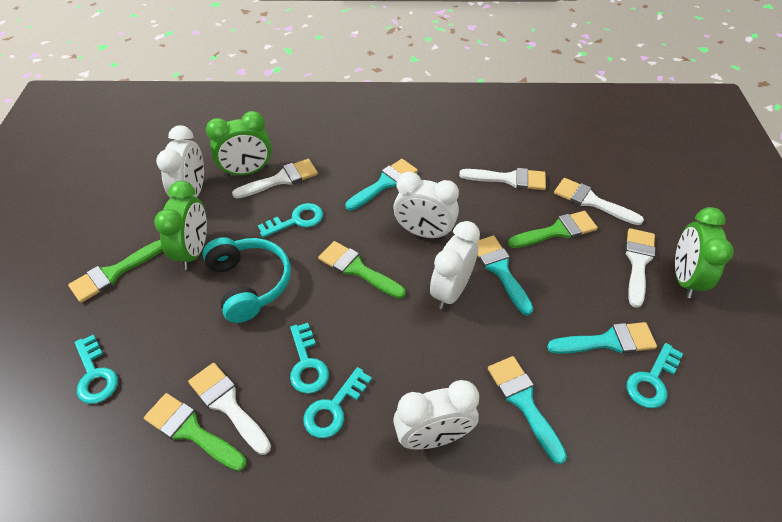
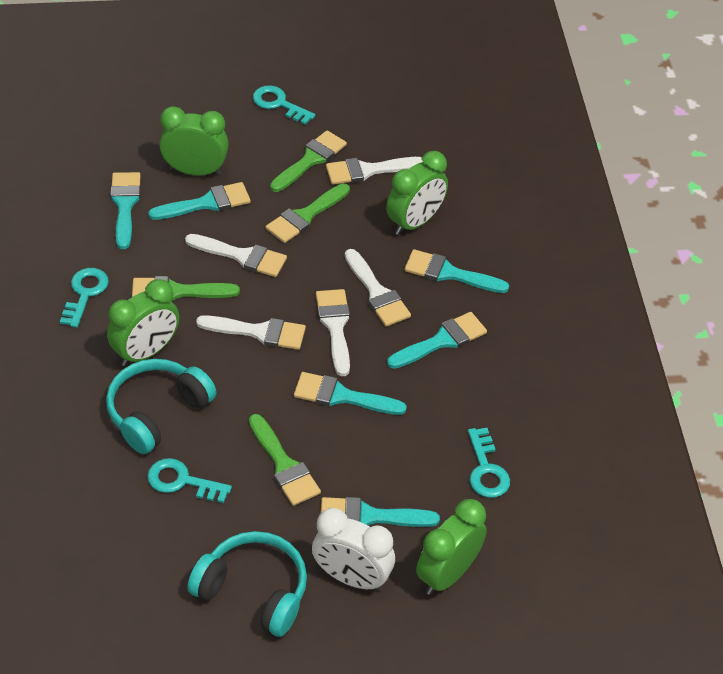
green clock: [154,181,207,270] [206,111,272,177] [675,207,734,298] = 3 -> [107,279,179,366] [159,106,229,176] [386,151,448,235] [416,499,487,595] = 4
turquoise brush: [345,159,418,211] [477,236,533,316] [488,356,567,464] [547,322,657,354] = 4 -> [110,172,141,249] [148,182,251,220] [294,372,407,415] [321,497,440,527] [387,312,487,369] [404,249,509,293] = 6
turquoise headphones: [202,237,291,323] = 1 -> [106,359,216,454] [187,531,307,637] = 2
turquoise key: [75,335,118,404] [258,203,323,238] [290,323,329,394] [303,367,372,438] [627,343,683,408] = 5 -> [60,268,109,328] [147,458,232,503] [253,85,315,125] [468,428,510,498] = 4
white clock: [156,125,204,198] [393,172,459,239] [393,380,479,449] [430,221,480,310] = 4 -> [312,508,395,591] = 1

